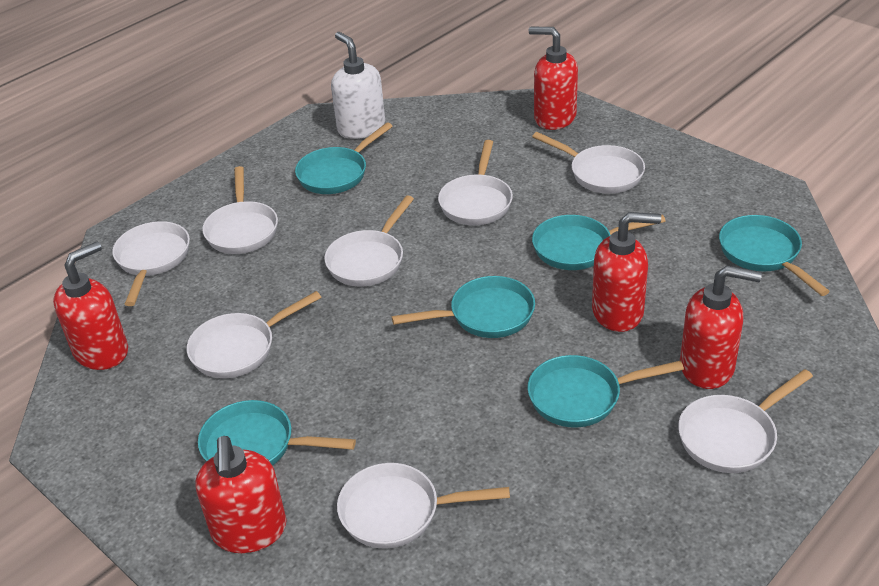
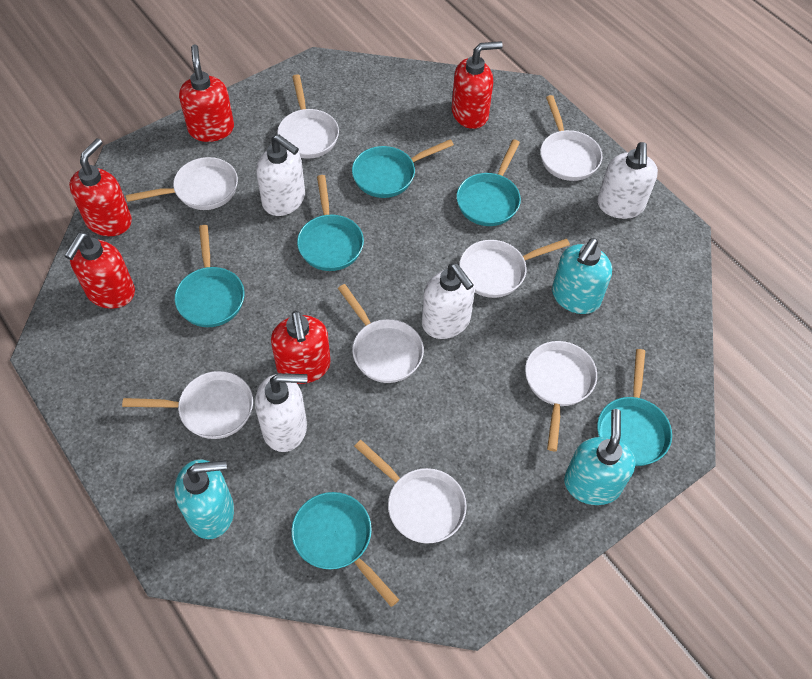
turquoise soap dispenser: none = 0 -> [175,459,234,539] [552,238,612,314] [564,409,636,505] = 3
white soap dispenser: [331,32,385,139] = 1 -> [255,373,308,452] [256,134,305,216] [422,263,475,339] [597,142,658,219] = 4

